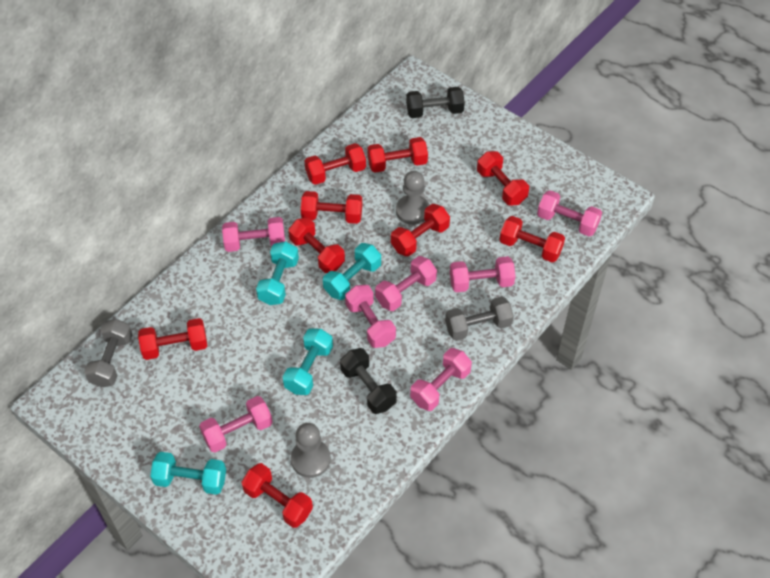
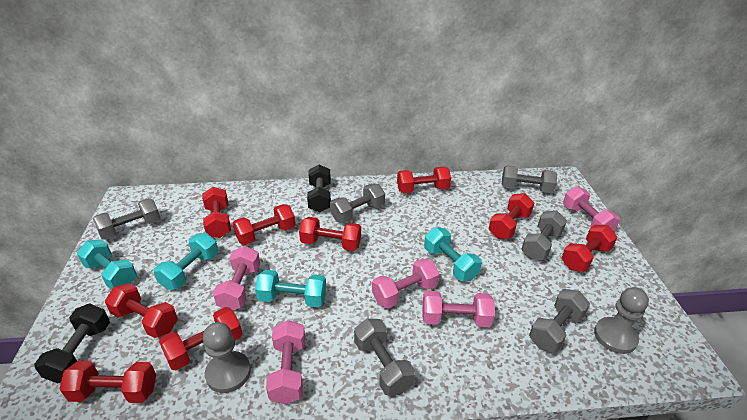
grey dumbbell: [84,319,133,387] [445,296,514,341] = 2 -> [93,198,161,240] [330,184,385,223] [354,319,415,396] [502,166,557,193] [521,211,567,260] [529,289,590,353] = 6
pink dumbbell: [199,396,273,453] [222,217,285,252] [345,285,396,348] [375,256,437,311] [410,348,472,411] [450,256,516,292] [537,190,602,236] = 7 -> [213,246,260,310] [266,320,305,404] [372,258,439,308] [423,291,495,327] [563,186,620,231] = 5

